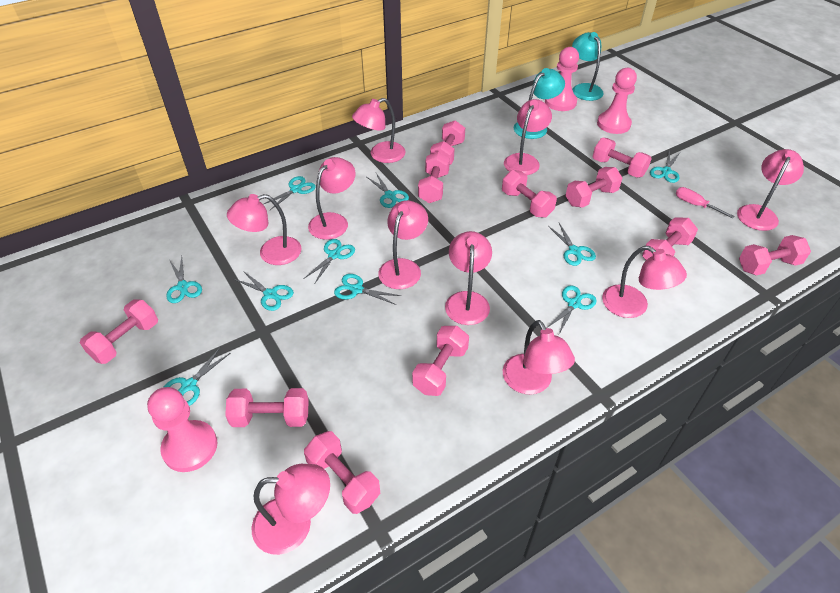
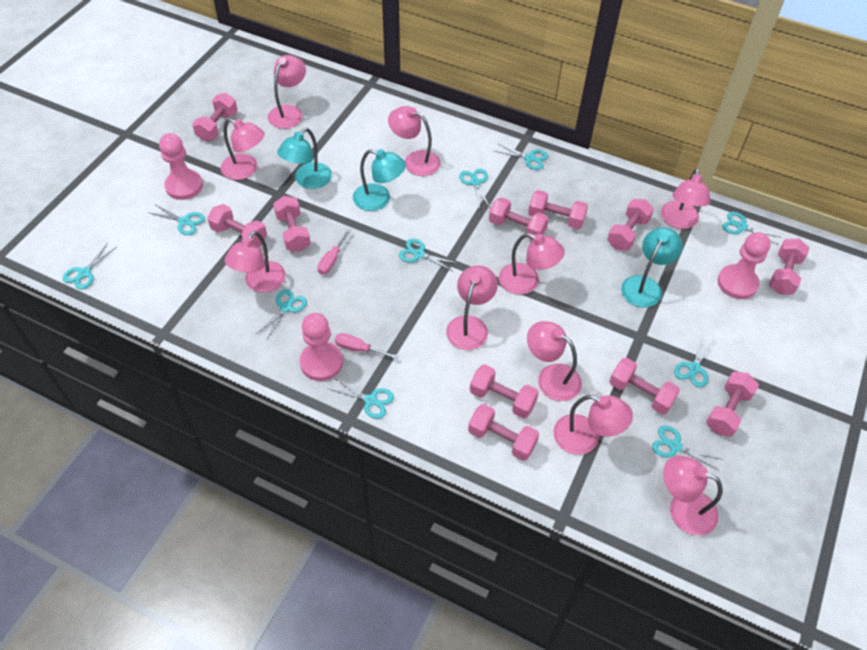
pink screwdriver: [676,187,734,218] = 1 -> [317,229,351,274] [335,333,398,359] = 2
turquoise lamp: [514,68,565,139] [572,32,604,101] = 2 -> [277,128,332,189] [353,149,406,211] [621,227,683,308] = 3

